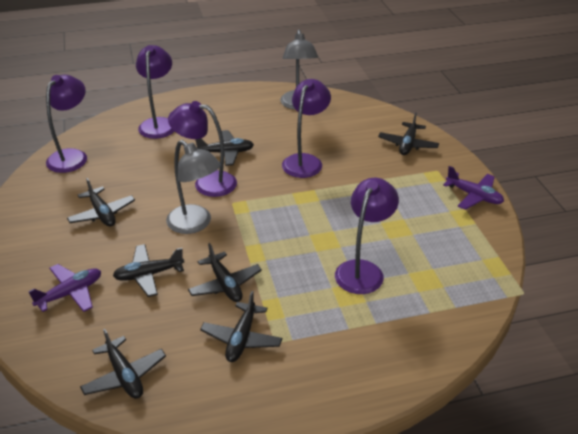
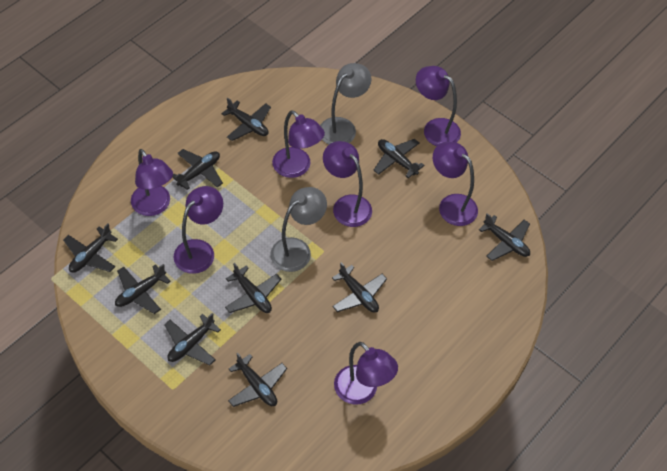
black plane: [67,178,135,227] [80,329,166,399] [113,244,184,297] [188,243,262,302] [195,130,254,166] [200,291,282,362] [378,112,439,155] = 7 -> [63,224,118,273] [115,264,171,314] [164,313,221,365] [172,149,223,190] [222,98,271,141] [225,263,281,313] [228,353,287,407] [332,262,387,313] [374,139,425,178] [479,213,530,261] = 10
purple lamp: [46,74,87,173] [136,45,174,139] [168,101,237,197] [282,79,331,178] [335,178,399,294] = 5 -> [131,149,173,216] [174,186,223,274] [272,110,325,178] [323,141,372,227] [334,342,398,405] [416,66,461,146] [433,142,478,226] = 7
purple plane: [28,264,101,312] [443,166,504,210] = 2 -> none = 0

